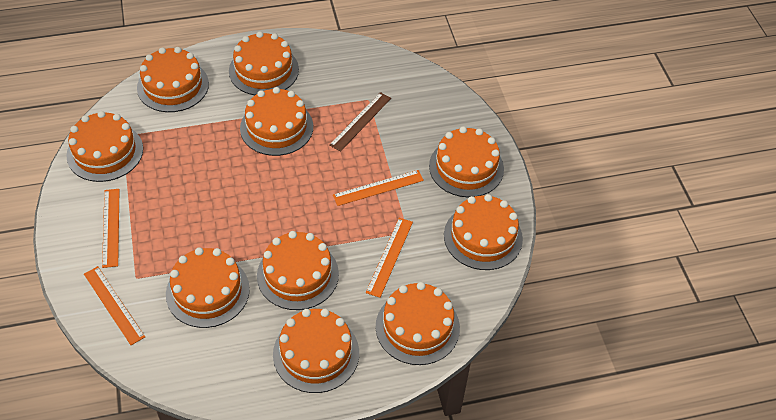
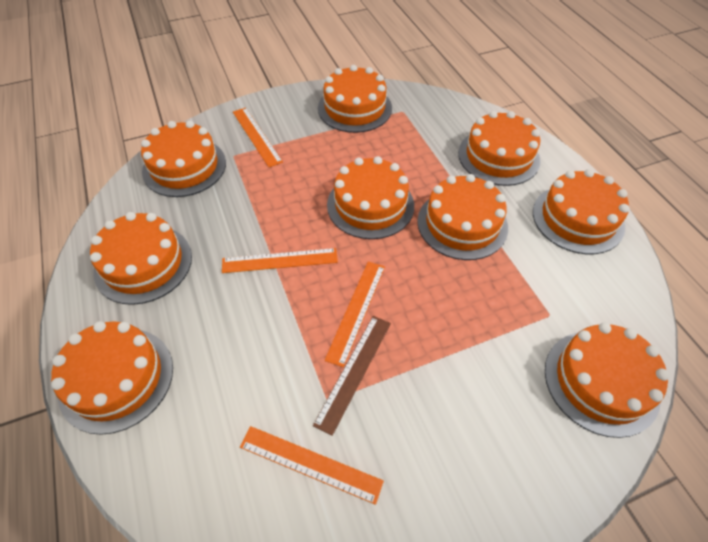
orange cake: [66,111,143,182] [137,47,209,112] [166,247,250,328] [229,31,299,95] [240,87,313,156] [257,231,339,310] [273,309,359,393] [376,282,460,365] [429,126,504,197] [444,194,523,270] = 10 -> [51,321,173,435] [90,212,192,305] [141,121,226,197] [318,65,392,133] [327,156,414,239] [417,174,508,260] [458,111,541,186] [533,169,629,254] [545,323,670,438] = 9

